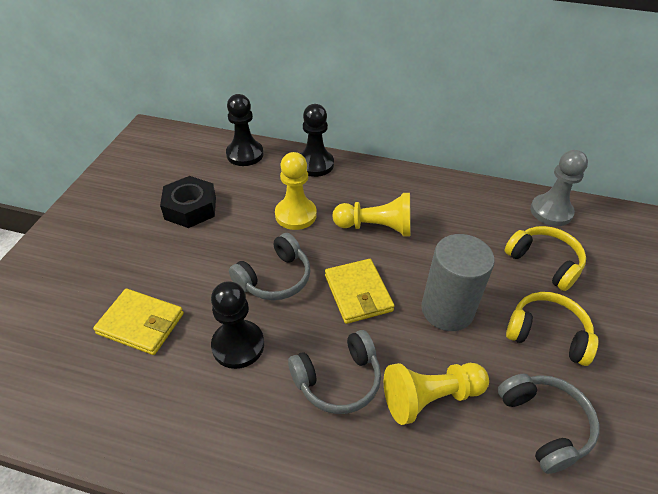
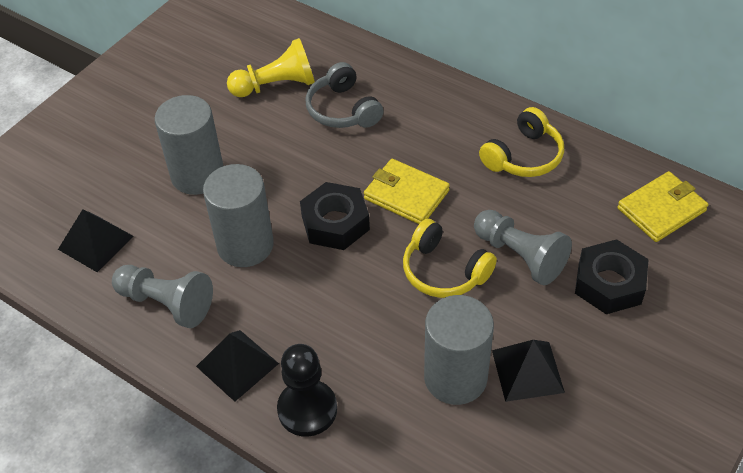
black nut: [160,176,216,228] = 1 -> [300,182,370,250] [575,239,649,314] = 2
black pawn: [211,281,264,369] [226,94,264,166] [300,104,334,177] = 3 -> [277,344,337,437] = 1
black pyramid: none = 0 -> [58,209,134,272] [196,330,279,402] [492,340,565,402] = 3
grey cylinder: [421,234,495,331] = 1 -> [155,95,223,195] [203,164,274,267] [424,295,494,405] = 3
grey headphones: [229,233,310,300] [288,330,381,414] [498,374,599,474] = 3 -> [305,62,384,128] = 1
grey pawn: [530,150,588,226] = 1 -> [112,265,213,328] [474,210,572,285] = 2
yellow pawn: [275,152,317,230] [333,193,411,236] [384,363,489,425] = 3 -> [227,38,315,97] = 1

